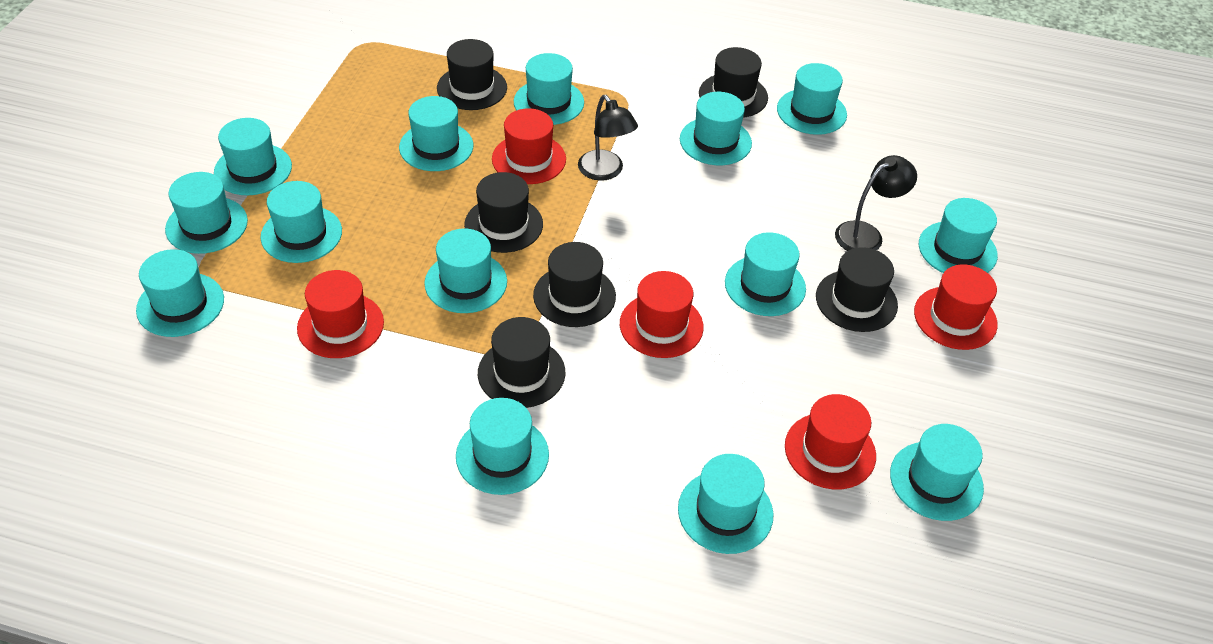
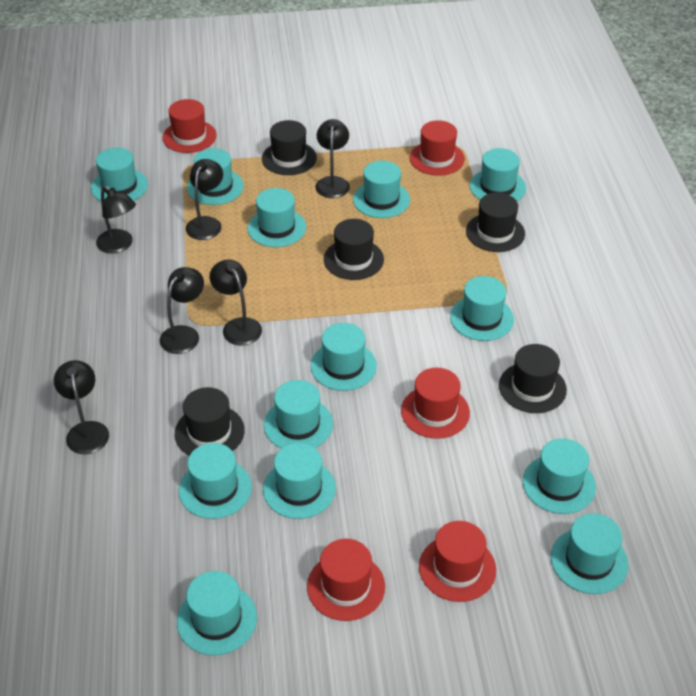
black hat: [437,39,507,110] [464,172,543,253] [478,317,565,408] [533,242,616,327] [699,47,768,118] [816,247,898,332] = 6 -> [175,387,245,456] [262,120,317,175] [323,219,384,280] [466,193,525,252] [499,344,567,413] = 5
black lamp: [578,95,638,181] [835,155,917,251] = 2 -> [54,360,109,454] [96,185,136,253] [160,267,204,354] [186,159,223,240] [210,260,262,346] [315,119,350,198] = 6
turquoise hat: [136,249,224,337] [165,172,248,254] [214,118,292,195] [260,181,342,263] [399,96,473,171] [424,228,507,313] [456,398,549,495] [514,53,584,125] [678,454,773,554] [680,92,752,165] [725,232,806,316] [777,63,847,135] [890,424,984,521] [919,198,998,273] = 14 -> [91,148,148,201] [177,571,257,655] [179,443,252,519] [187,148,244,205] [247,188,306,247] [263,443,336,519] [264,380,333,449] [311,323,377,391] [353,161,410,218] [450,276,514,341] [469,148,526,201] [523,438,596,514] [551,513,628,594] = 13

